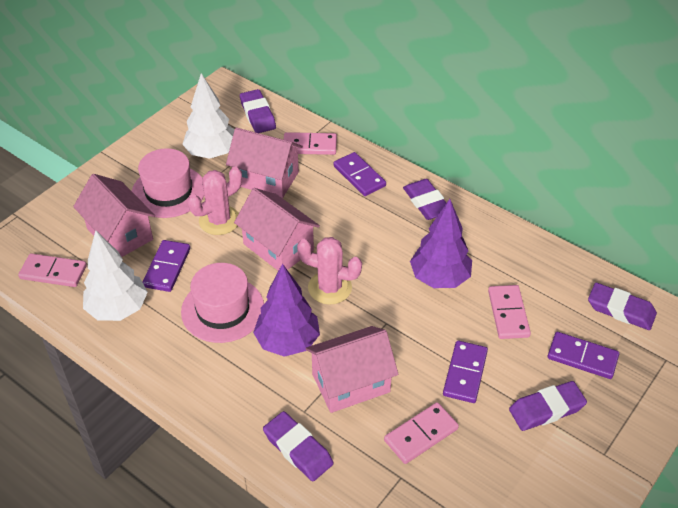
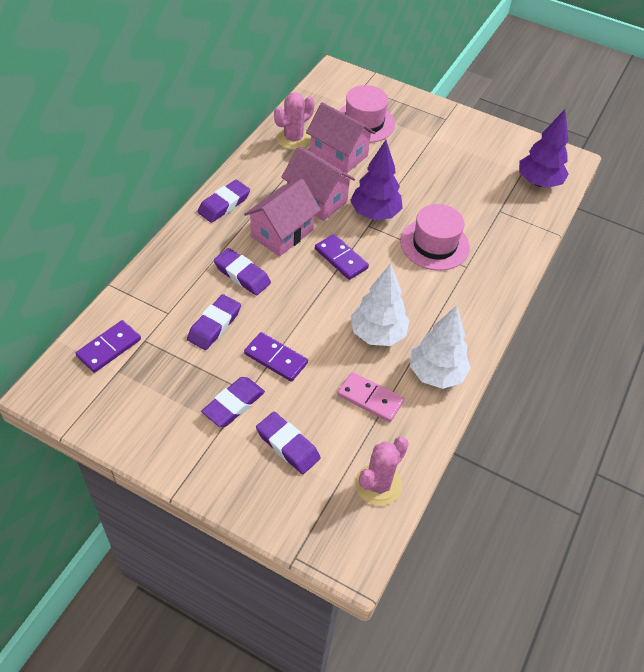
pink domino: [18,253,87,287] [284,132,337,155] [384,402,459,464] [488,285,531,339] = 4 -> [338,372,404,422] = 1
pink house: [73,174,155,257] [226,128,303,198] [234,188,320,271] [306,326,399,413] = 4 -> [244,179,321,257] [281,146,355,221] [306,102,376,173] = 3
purple domino: [143,240,190,292] [333,152,386,196] [443,341,488,403] [547,332,619,379] = 4 -> [76,320,141,373] [244,332,308,382] [315,234,369,280] = 3

